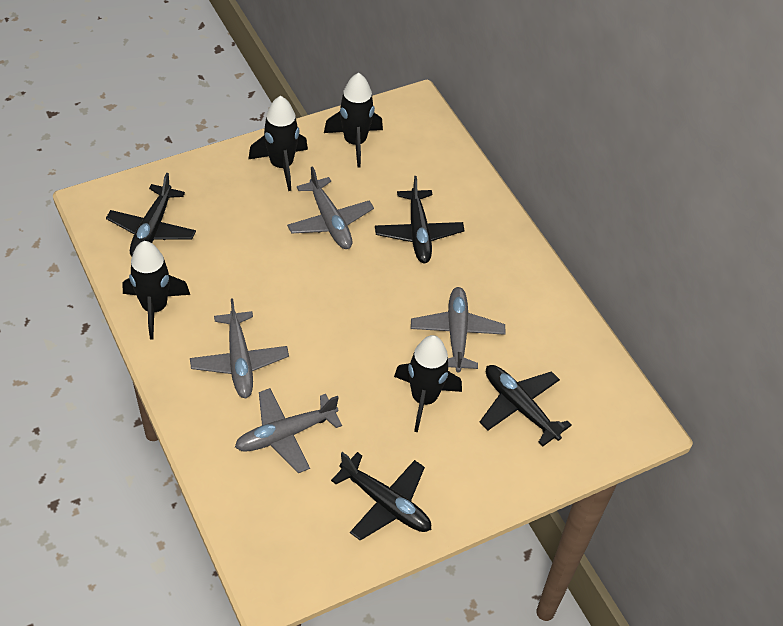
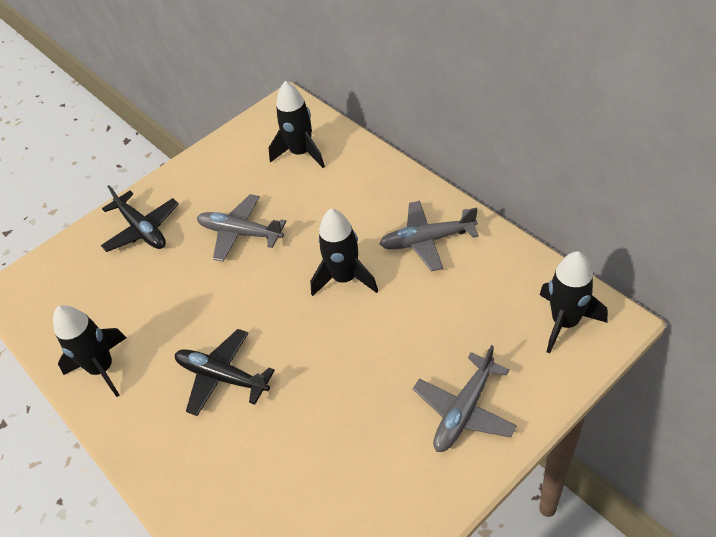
black plane: [106,173,196,257] [331,452,431,541] [375,176,465,263] [480,365,572,447] = 4 -> [101,185,179,252] [175,329,275,416] = 2
grey plane: [190,298,289,398] [235,388,342,473] [287,166,374,249] [411,287,506,372] = 4 -> [197,194,287,262] [379,201,479,271] [413,345,517,452] = 3

